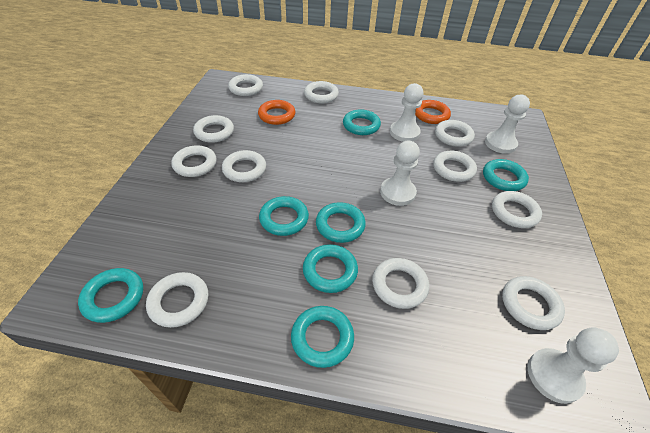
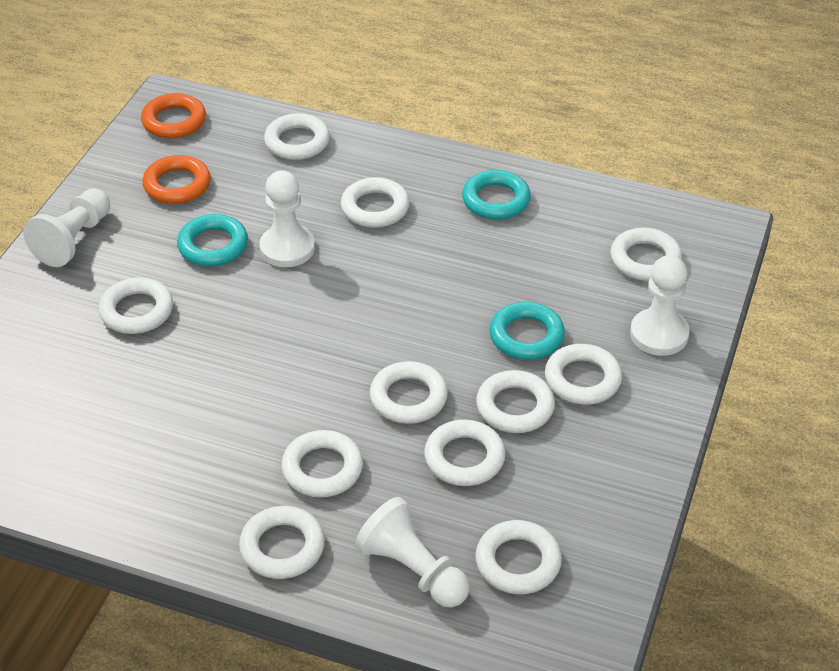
turquoise ring: [78,268,143,323] [259,196,309,236] [291,306,354,368] [303,244,358,293] [316,202,366,243] [343,109,381,135] [483,159,529,191] = 7 -> [177,214,248,267] [462,170,531,220] [490,302,565,360] = 3

